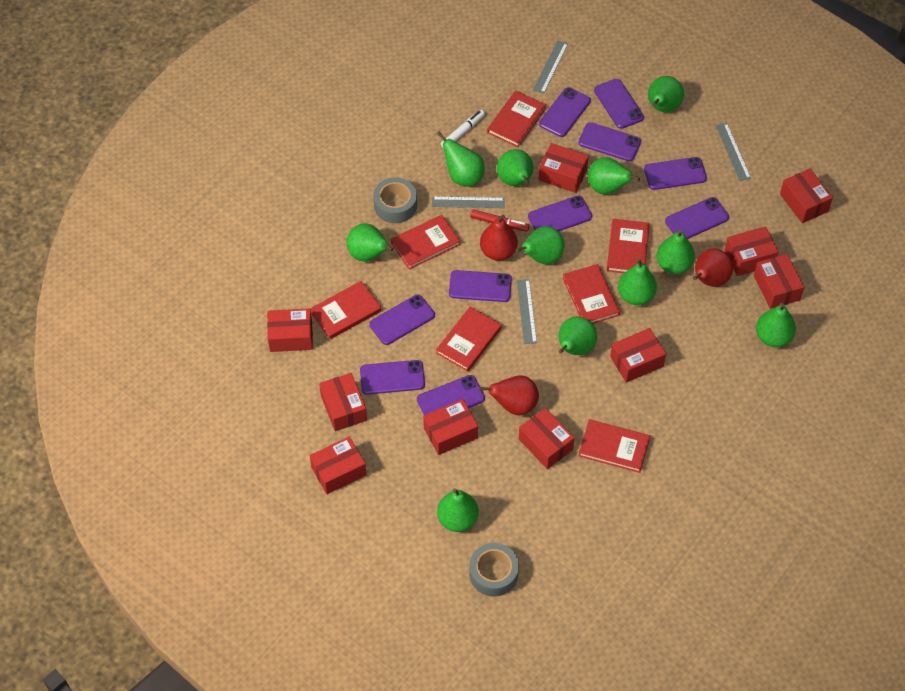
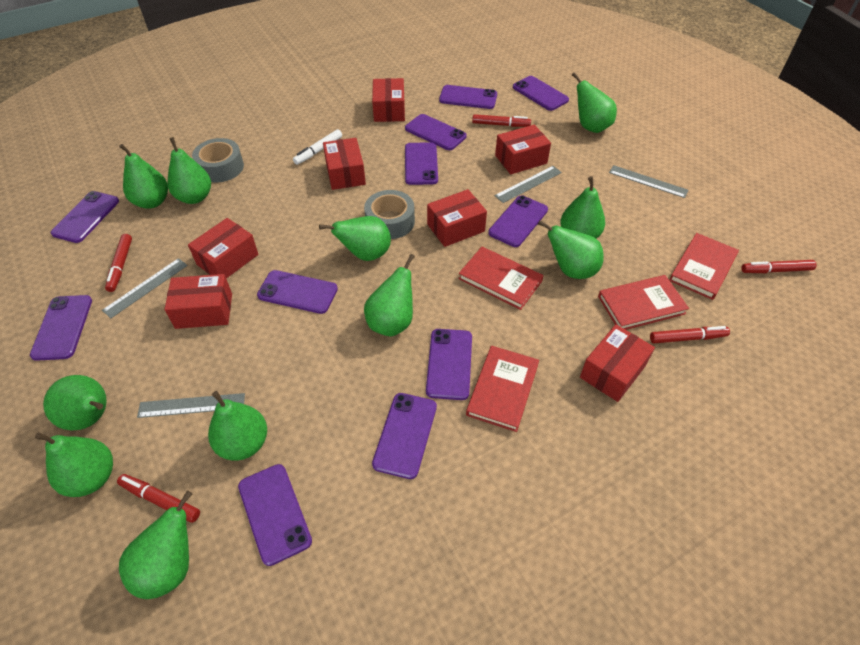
purple phone: [360,360,425,395] [369,295,435,345] [417,375,485,415] [449,270,512,302] [528,196,592,231] [539,87,591,137] [579,122,641,161] [594,79,644,129] [644,157,707,190] [665,197,729,239] = 10 -> [30,295,92,361] [51,191,119,243] [238,464,312,566] [257,270,338,314] [372,393,437,479] [405,114,467,150] [405,142,438,185] [426,329,472,400] [439,85,497,109] [488,196,548,247] [513,76,569,111] = 11
red book: [310,281,382,339] [391,215,461,270] [436,306,502,372] [487,91,546,147] [563,264,620,324] [579,419,650,473] [607,219,650,273] = 7 -> [458,247,544,310] [466,346,539,432] [598,275,689,330] [669,233,739,300] = 4
red box: [267,308,313,352] [310,437,366,494] [319,373,367,431] [423,399,478,455] [519,408,575,469] [539,143,589,193] [610,328,666,382] [724,226,779,276] [754,254,804,309] [780,169,833,223] = 10 -> [165,274,232,329] [188,218,258,279] [323,138,366,190] [372,78,405,122] [427,189,487,247] [495,125,551,174] [580,324,655,402] = 7
red marker: [470,209,529,232] = 1 -> [105,234,132,292] [117,474,200,523] [472,114,531,127] [650,326,730,344] [741,260,817,273] = 5
red pear: [479,375,539,415] [480,214,518,261] [693,248,733,287] = 3 -> none = 0

